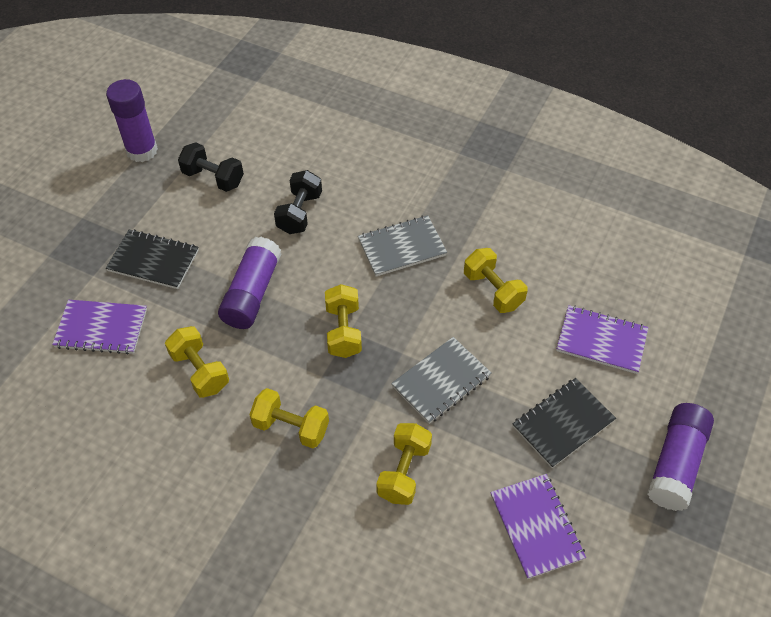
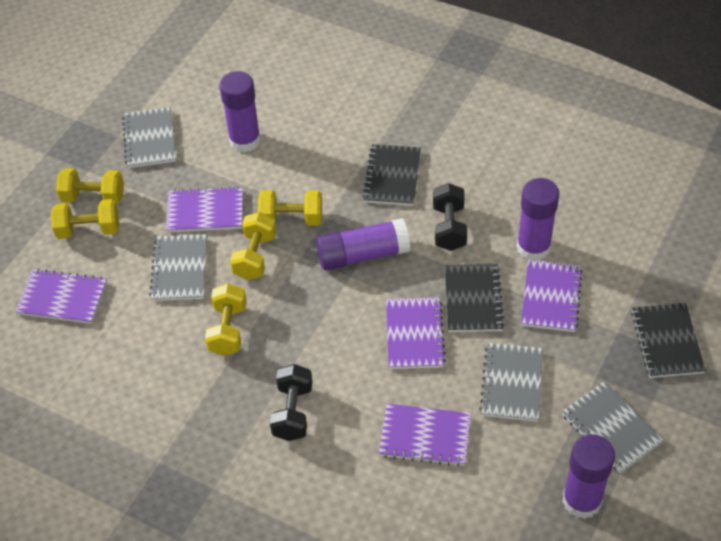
black notebook: [106,229,199,289] [513,378,616,468] = 2 -> [362,144,421,206] [445,264,505,332] [631,303,706,378] = 3
grey notebook: [358,215,447,277] [391,337,491,424] = 2 -> [122,107,176,168] [149,234,207,301] [479,343,543,422] [562,382,663,474] = 4
purple glue stick: [106,79,158,162] [218,237,281,329] [647,403,714,511] = 3 -> [220,71,261,153] [316,218,410,270] [516,178,559,261] [562,434,615,519] = 4
purple notebook: [52,300,147,355] [490,474,586,579] [556,305,648,374] = 3 -> [15,269,107,324] [166,186,243,232] [379,404,471,467] [386,298,446,369] [521,259,583,332] = 5

